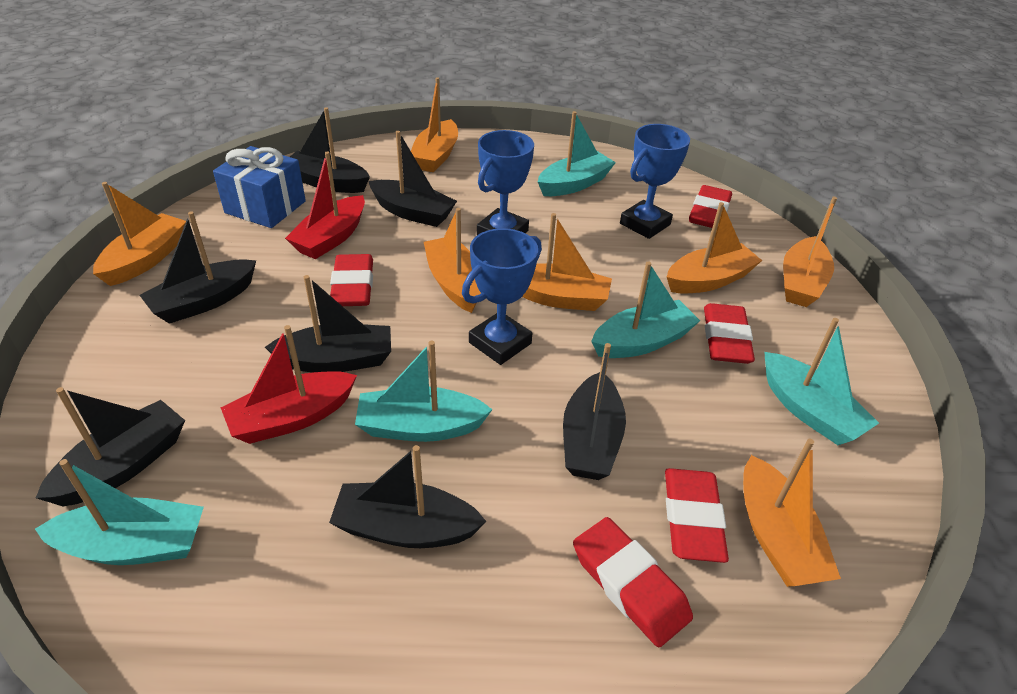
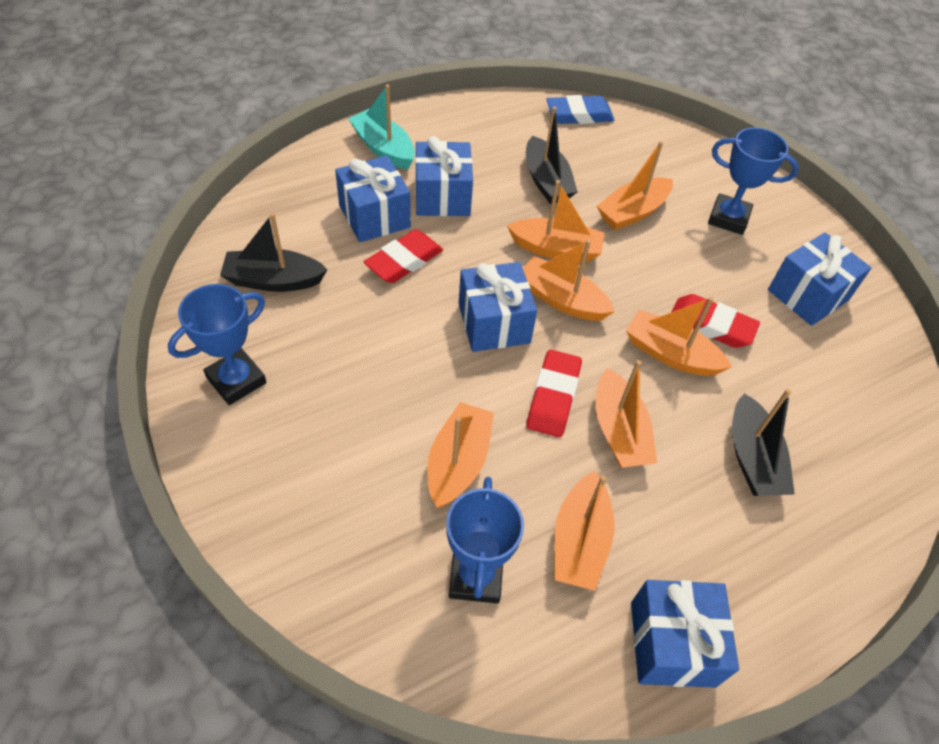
black boat: [36,387,185,506] [140,211,256,324] [265,275,391,373] [290,107,370,193] [329,445,487,548] [368,131,457,227] [563,343,626,480] = 7 -> [220,213,328,292] [526,106,578,204] [732,389,795,496] = 3
blue eraser: none = 0 -> [546,95,614,124] = 1
blue gift: [213,146,306,228] = 1 -> [335,156,411,242] [415,136,473,216] [458,262,537,352] [631,580,739,688] [768,233,872,326] = 5
red boat: [221,325,357,444] [285,151,365,259] = 2 -> none = 0
red eraser: [330,254,373,306] [573,517,693,647] [665,468,729,563] [689,185,732,228] [704,303,755,364] = 5 -> [364,229,443,283] [526,350,582,437] [671,294,760,348] = 3
turquoise boat: [35,459,204,565] [355,341,493,442] [538,111,616,196] [591,262,700,358] [764,318,879,445] = 5 -> [348,84,415,170] = 1

